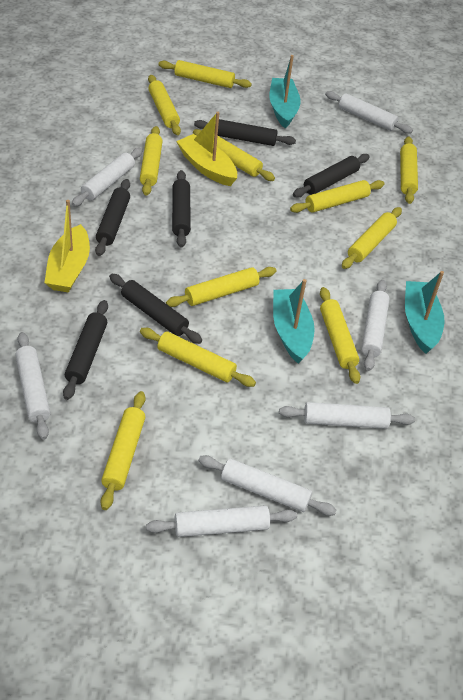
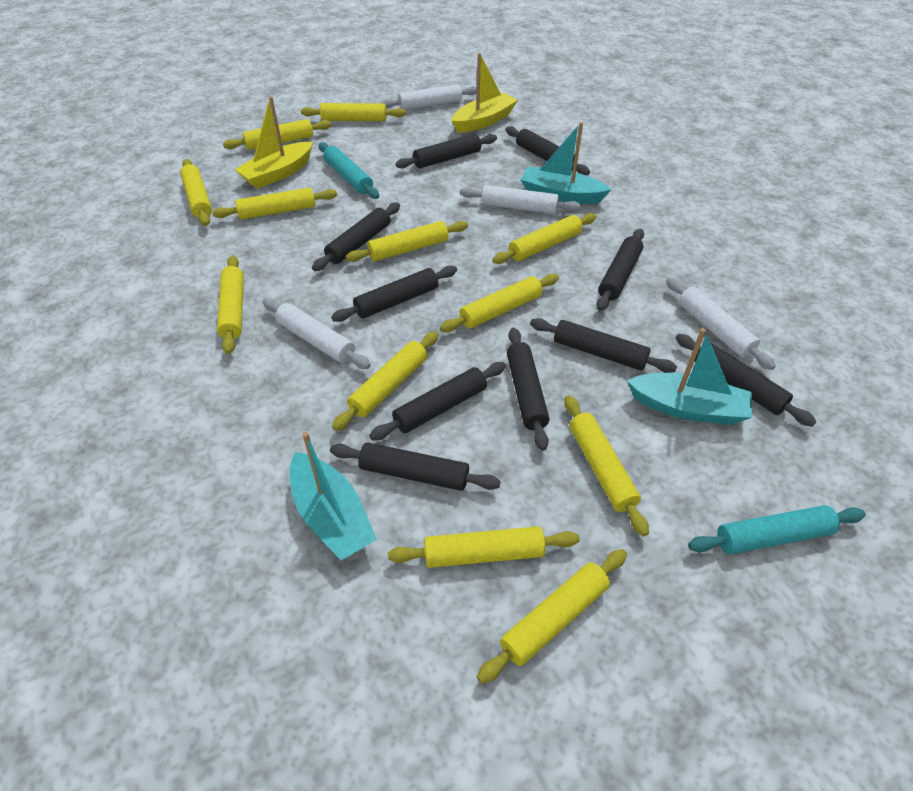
black rolling pin: [63,300,108,400] [95,179,130,256] [109,274,202,344] [172,170,191,247] [194,119,296,146] [293,154,370,198] = 6 -> [312,203,400,271] [330,443,501,491] [331,266,457,322] [369,362,506,441] [395,134,497,168] [505,126,590,175] [507,328,549,451] [530,318,677,373] [596,229,644,311] [676,334,816,427] = 10
turquoise rolling pin: none = 0 -> [319,142,379,199] [688,505,866,555] = 2
white rolling pin: [15,332,50,440] [72,148,143,206] [146,506,297,537] [198,455,336,516] [279,402,415,429] [325,91,413,134] [361,280,390,371] = 7 -> [263,298,371,369] [381,84,477,110] [460,185,581,214] [666,278,776,370] = 4
yellow rolling pin: [100,391,146,510] [140,126,163,196] [140,328,256,387] [148,75,181,135] [158,60,252,88] [166,267,277,307] [193,129,275,181] [290,180,385,213] [320,287,360,384] [342,207,402,269] [400,136,418,204] = 11 -> [180,159,212,226] [212,187,337,220] [217,255,244,354] [223,119,332,150] [301,103,406,121] [332,331,439,431] [346,221,468,262] [388,526,580,568] [440,274,559,332] [477,549,627,684] [493,213,596,264] [564,395,649,537] = 12

